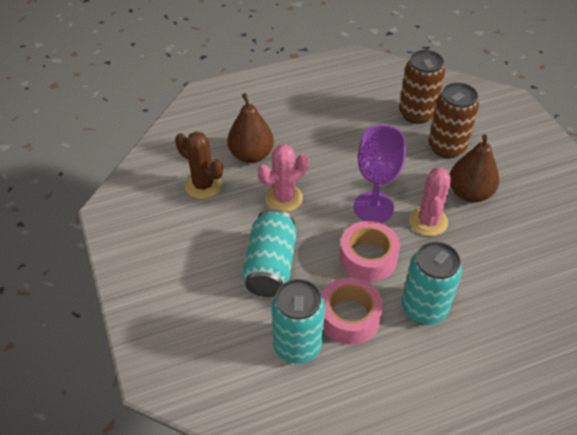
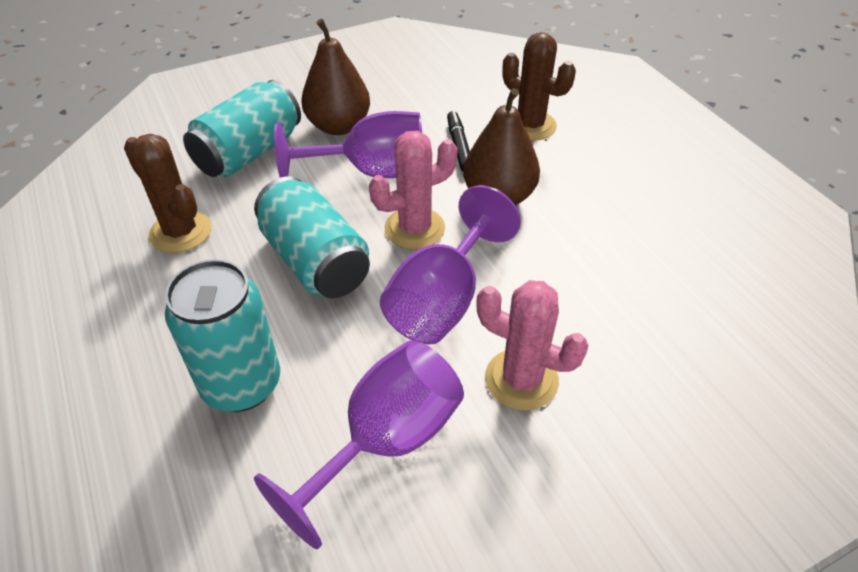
black marker: none = 0 -> [447,111,470,171] = 1
brown cactus: [175,132,223,199] = 1 -> [124,134,211,253] [503,32,576,141] = 2
brown can: [399,50,445,124] [428,82,479,158] = 2 -> none = 0
pink tape: [321,277,383,345] [340,221,400,282] = 2 -> none = 0
purple goblet: [354,125,406,223] = 1 -> [254,340,464,549] [274,111,422,178] [380,185,521,345] = 3

